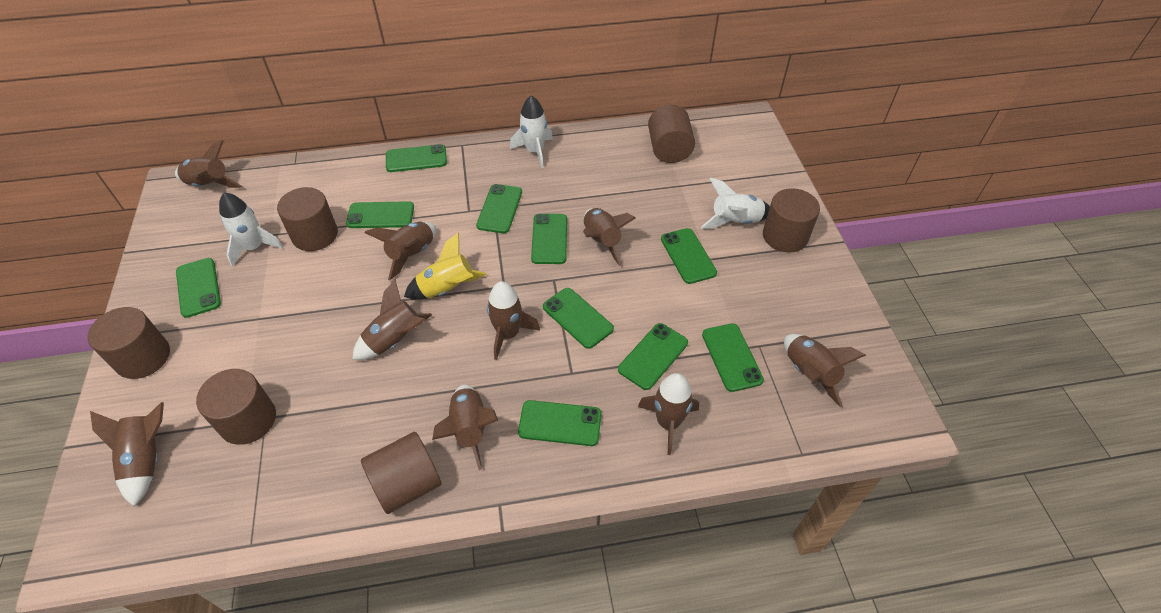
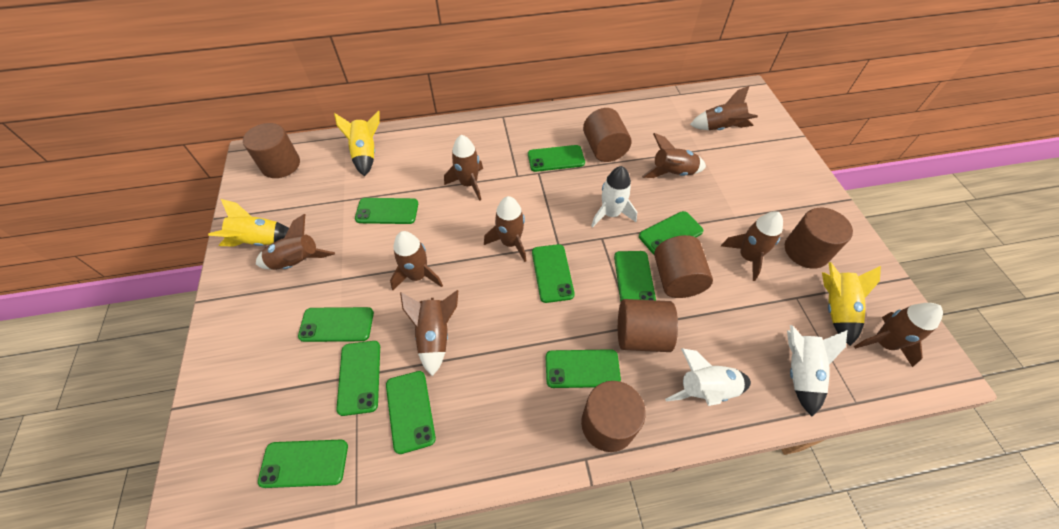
yellow rocket: [404,232,487,300] = 1 -> [208,199,289,247] [334,111,380,177] [822,262,881,346] = 3

